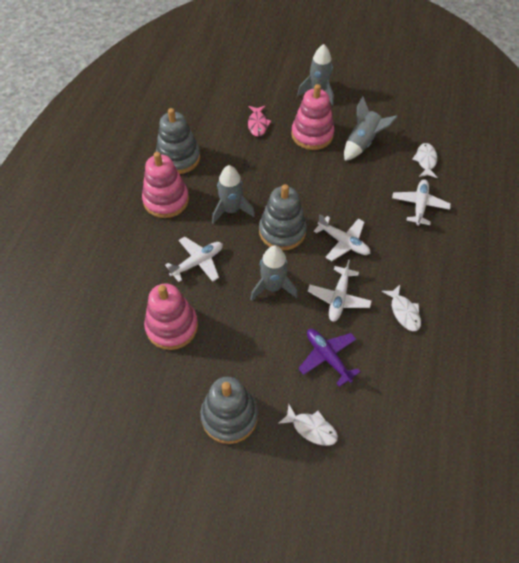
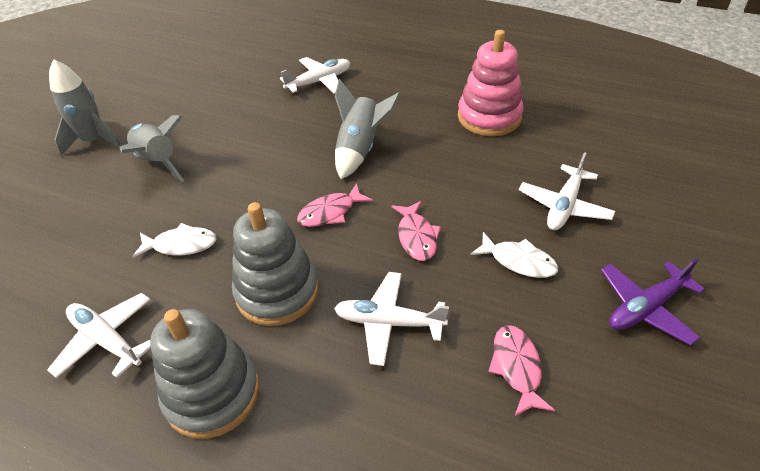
grey rocket: [212,165,255,224] [250,246,298,301] [297,44,334,105] [344,97,398,161] = 4 -> [49,59,122,156] [120,115,185,182] [335,79,400,179] = 3
grey stacking toy: [156,108,200,174] [200,377,258,444] [259,184,307,250] = 3 -> [150,309,260,439] [232,202,319,326] = 2
pink fish: [248,106,272,137] = 1 -> [297,183,373,227] [392,201,441,261] [488,325,555,417] = 3
pink stacking toy: [142,152,189,218] [144,284,198,350] [291,84,334,150] = 3 -> [458,30,524,136] = 1
white fish: [278,404,338,446] [381,285,421,331] [412,143,438,178] = 3 -> [132,223,217,258] [470,232,558,278] = 2

